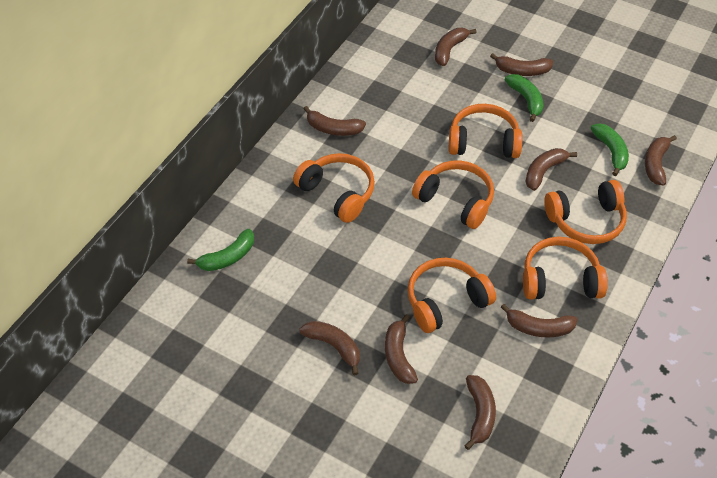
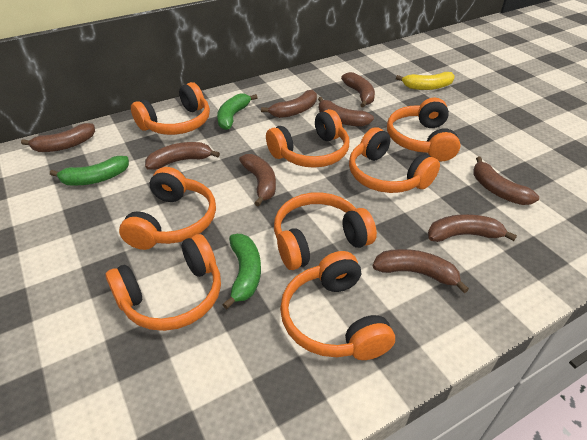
orange headphones: [293,153,375,223] [407,258,496,333] [412,160,494,229] [449,104,522,158] [523,237,608,300] [544,180,627,244] = 6 -> [105,234,221,331] [119,167,216,250] [131,82,210,135] [266,109,349,168] [274,192,377,270] [280,251,395,360] [349,127,440,193] [387,97,460,161] = 8
yellow banana: none = 0 -> [396,72,455,90] = 1

